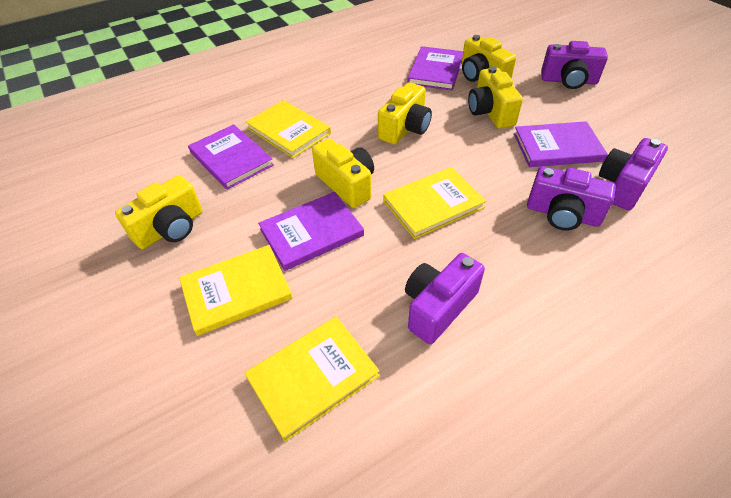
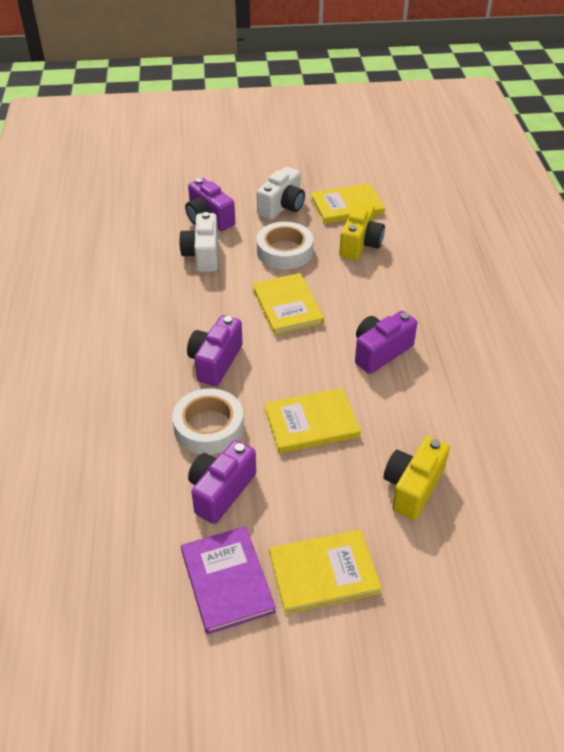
purple book: [188,124,274,190] [258,192,364,271] [407,46,463,90] [514,121,608,167] = 4 -> [181,526,276,635] = 1
white camera: none = 0 -> [179,212,218,272] [257,167,305,220] = 2
white tape: none = 0 -> [172,388,244,455] [256,222,313,269] = 2
yellow camera: [115,175,203,249] [312,138,374,208] [378,82,432,145] [461,35,516,82] [468,66,523,129] = 5 -> [339,202,385,260] [384,436,450,520] = 2

